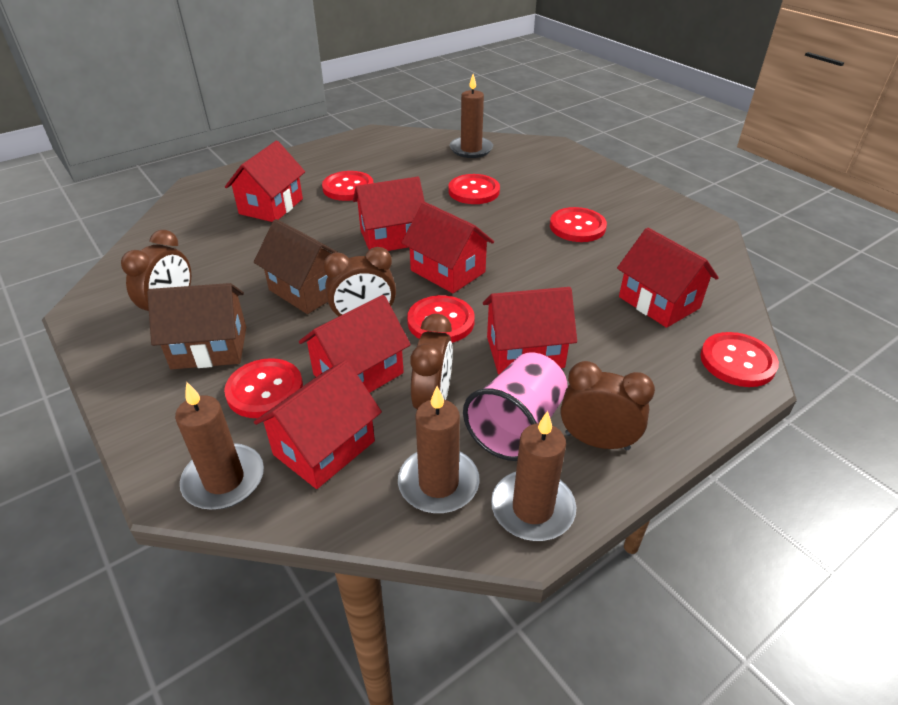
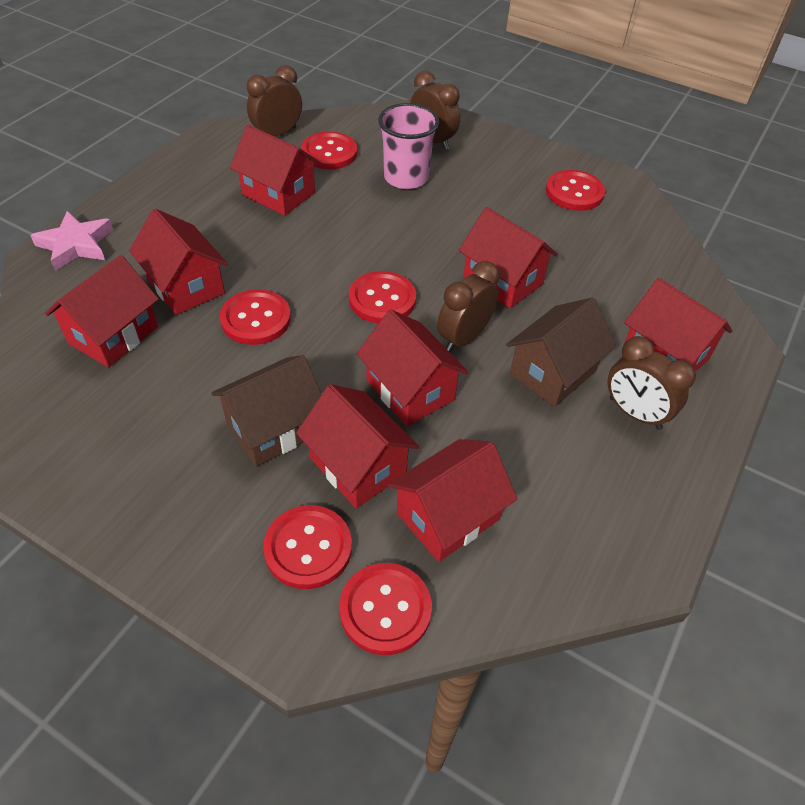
brown candle: [175,382,264,510] [398,386,480,513] [450,74,493,158] [491,411,576,541] = 4 -> none = 0
pink star: none = 0 -> [30,211,113,271] = 1
red house: [225,141,305,222] [254,360,382,489] [299,295,411,393] [353,177,425,251] [402,202,494,293] [483,287,577,374] [617,227,719,328] = 7 -> [45,255,159,367] [129,209,228,315] [230,125,321,216] [296,384,419,508] [357,310,469,426] [388,439,517,562] [459,207,558,308] [624,278,732,372] = 8

